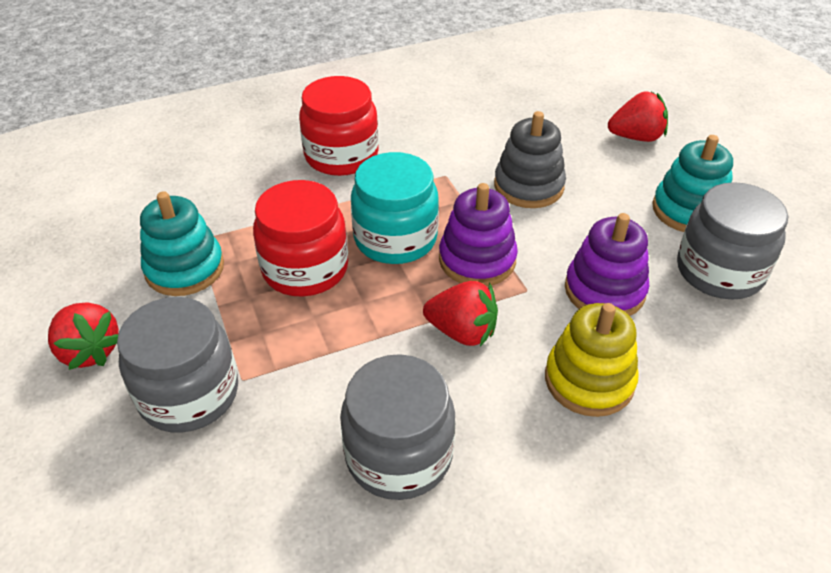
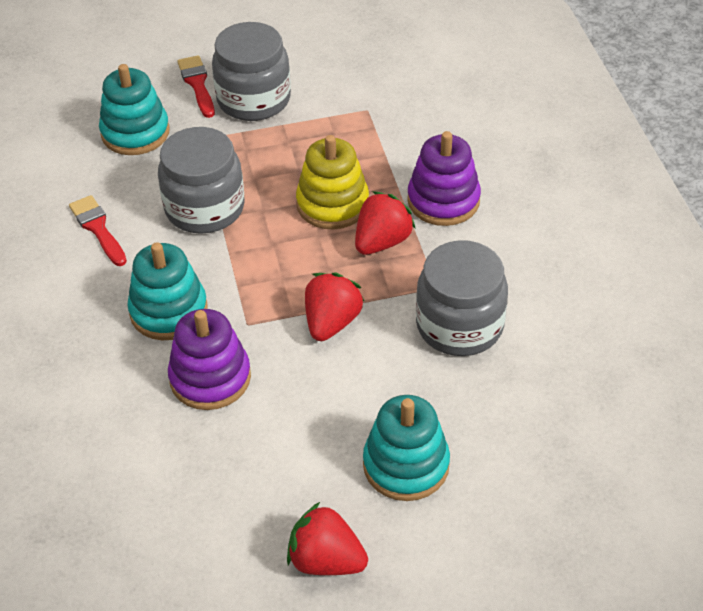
grey stacking toy: [494,111,566,208] = 1 -> none = 0
red brush: none = 0 -> [69,195,127,266] [177,55,215,118] = 2
red jar: [253,180,348,297] [299,76,379,176] = 2 -> none = 0
turquoise jar: [351,152,439,264] = 1 -> none = 0
turquoise stacking toy: [140,191,224,296] [652,135,733,232] = 2 -> [99,64,170,155] [127,242,207,340] [363,395,450,501] = 3

